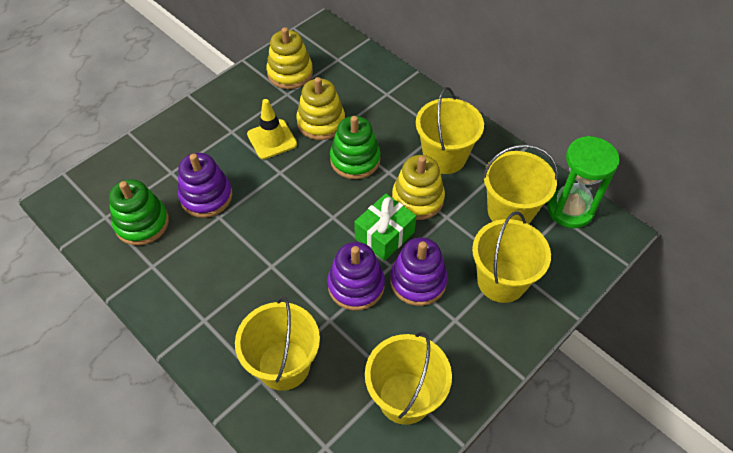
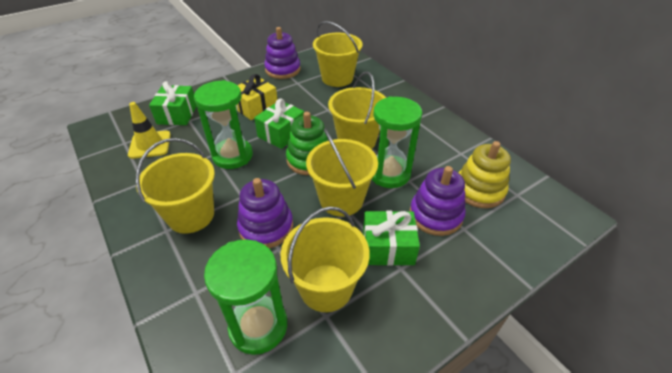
green gift: [354,194,416,261] = 1 -> [149,81,197,125] [254,98,304,149] [363,211,420,266] = 3
green hourglass: [547,136,620,228] = 1 -> [194,80,253,169] [204,239,287,355] [372,96,422,188] = 3
green stacking toy: [109,179,169,246] [330,116,380,179] = 2 -> [286,112,329,175] = 1
yellow gift: none = 0 -> [237,74,277,120] = 1
yellow stacking toy: [266,27,313,89] [296,77,345,140] [392,155,445,220] = 3 -> [458,141,511,208] = 1

